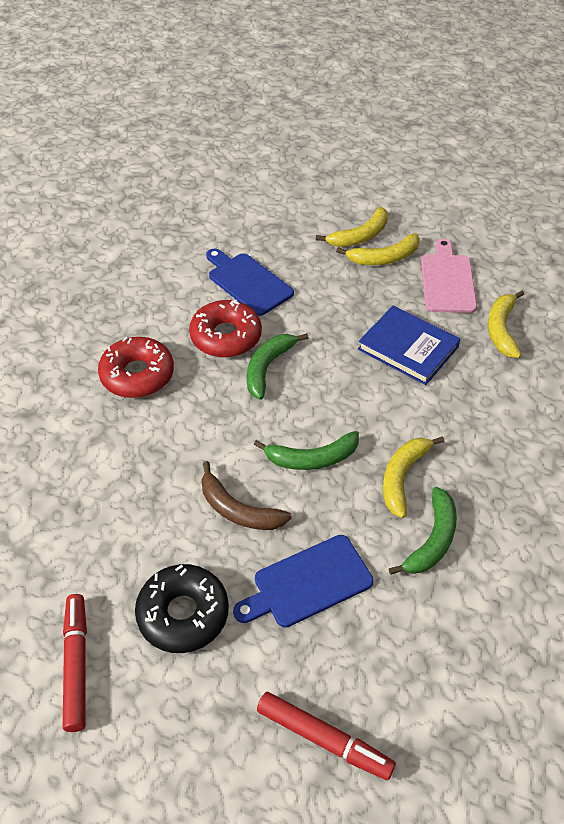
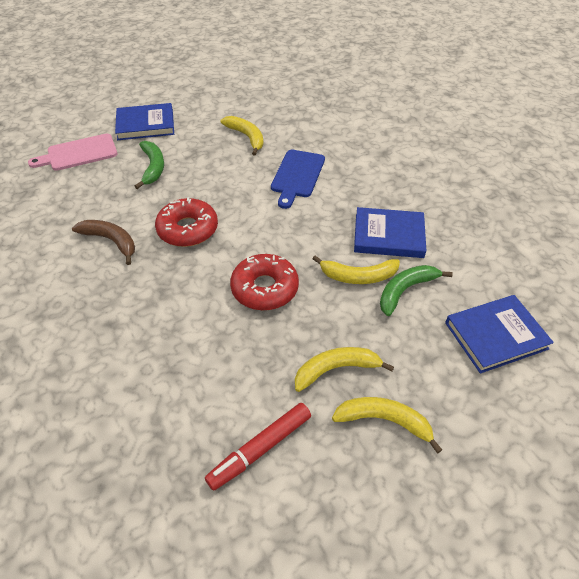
black donut: [135,564,229,653] = 1 -> none = 0
blue book: [358,306,460,385] = 1 -> [115,103,174,140] [354,207,426,258] [445,295,554,374] = 3
blue cutting board: [206,249,294,316] [233,535,373,628] = 2 -> [271,150,325,209] = 1
green banana: [246,333,309,400] [254,431,359,470] [389,487,457,575] = 3 -> [134,141,164,189] [380,265,453,316] = 2
red marker: [63,594,87,732] [257,692,396,780] = 2 -> [205,403,311,491] = 1

